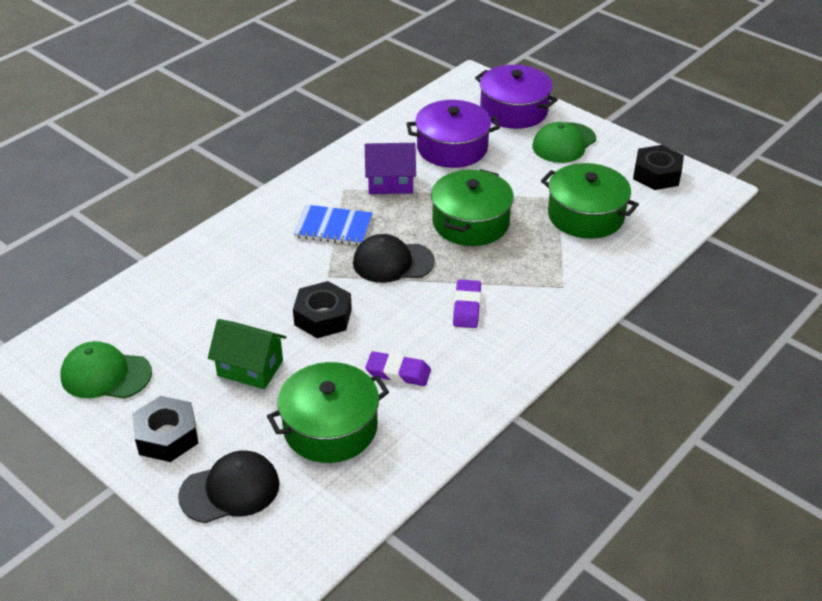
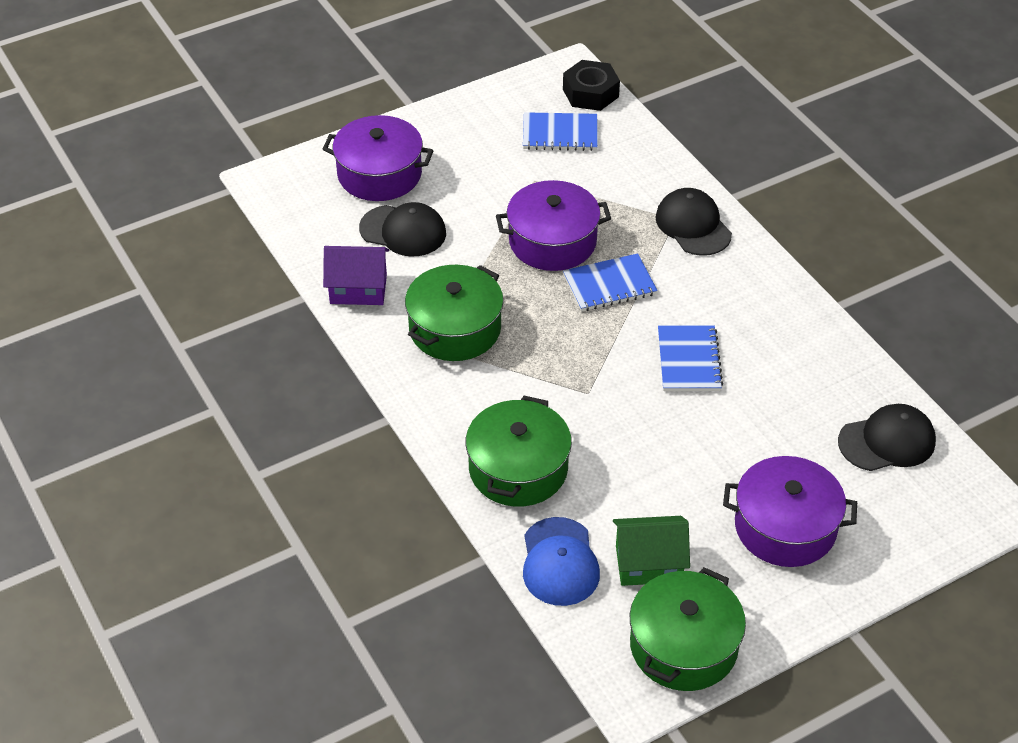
black cap: [178,451,279,523] [353,234,435,283] = 2 -> [359,202,446,257] [655,188,732,256] [838,404,936,471] = 3
black nut: [132,396,198,462] [293,281,352,338] [633,145,684,190] = 3 -> [563,60,620,111] = 1
blue cap: none = 0 -> [523,517,600,606] = 1
blue notebook: [294,205,373,246] = 1 -> [523,112,598,151] [563,253,658,311] [658,325,723,391] = 3
green cap: [60,341,152,399] [533,122,596,163] = 2 -> none = 0
purple eraser: [365,351,431,386] [453,279,481,328] = 2 -> none = 0
purple pot: [406,100,500,168] [475,65,558,129] = 2 -> [323,115,434,201] [496,180,611,271] [723,456,857,567] = 3

